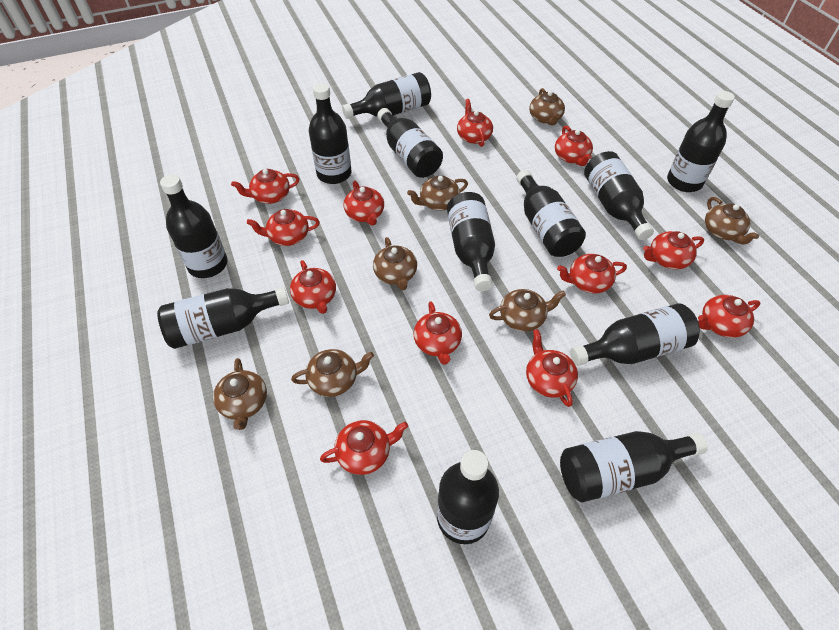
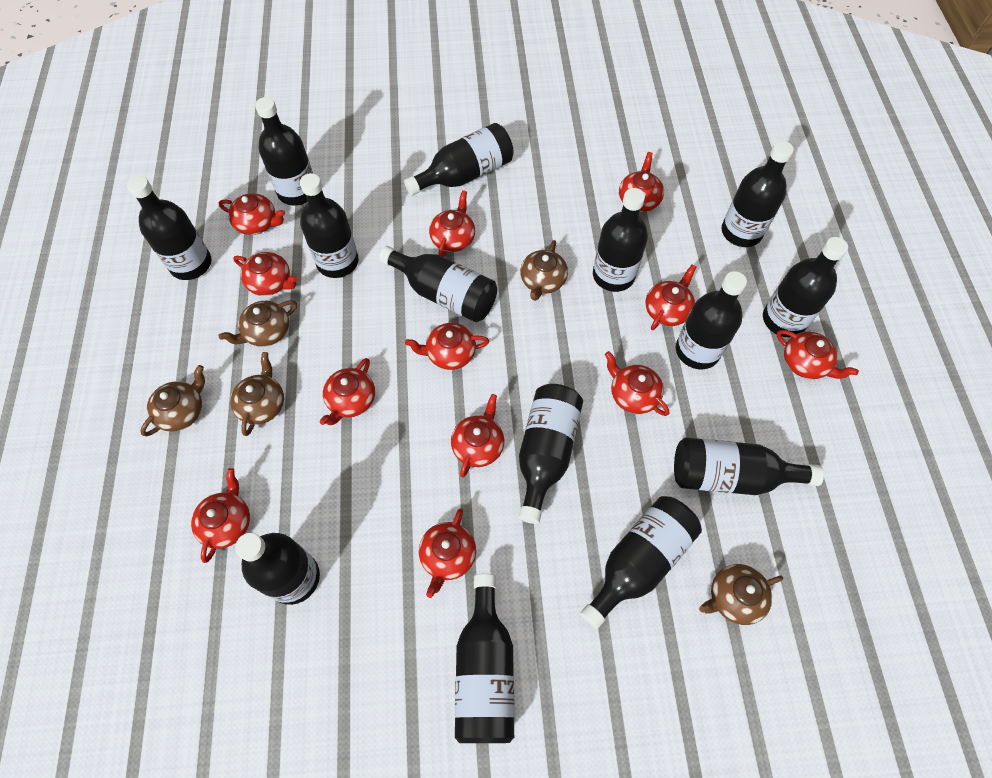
black bottle: [157,287,289,349] [160,174,228,278] [309,83,351,184] [342,72,431,119] [377,108,443,178] [437,450,499,544] [447,192,495,291] [516,170,586,257] [560,431,708,502] [570,303,700,366] [584,151,654,240] [667,91,735,192] = 12 -> [127,176,211,280] [235,533,320,605] [255,97,313,205] [300,173,359,278] [379,246,497,322] [404,123,514,195] [455,574,515,743] [519,384,583,524] [580,496,702,629] [593,188,648,292] [674,437,824,495] [676,271,747,369] [721,141,794,247] [763,237,848,337] = 14
brown teapot: [213,358,267,430] [291,349,374,397] [373,237,417,290] [407,175,468,211] [489,289,566,332] [529,88,565,125] [705,197,759,245] = 7 -> [140,365,205,436] [219,300,297,347] [230,352,284,436] [520,240,568,301] [699,564,783,625] = 5

